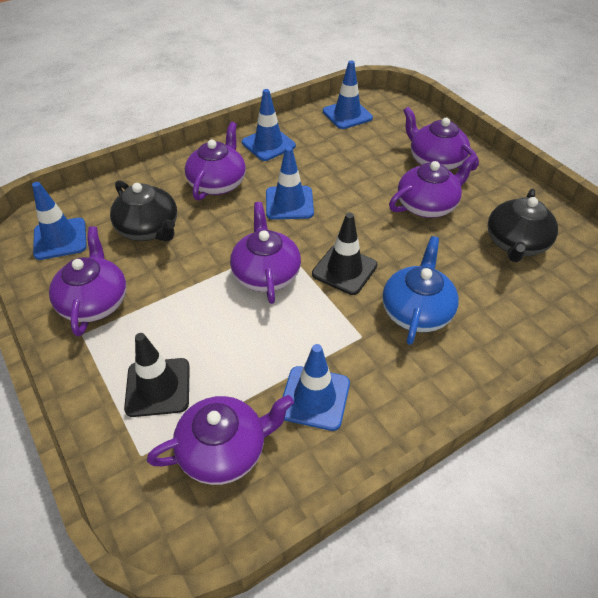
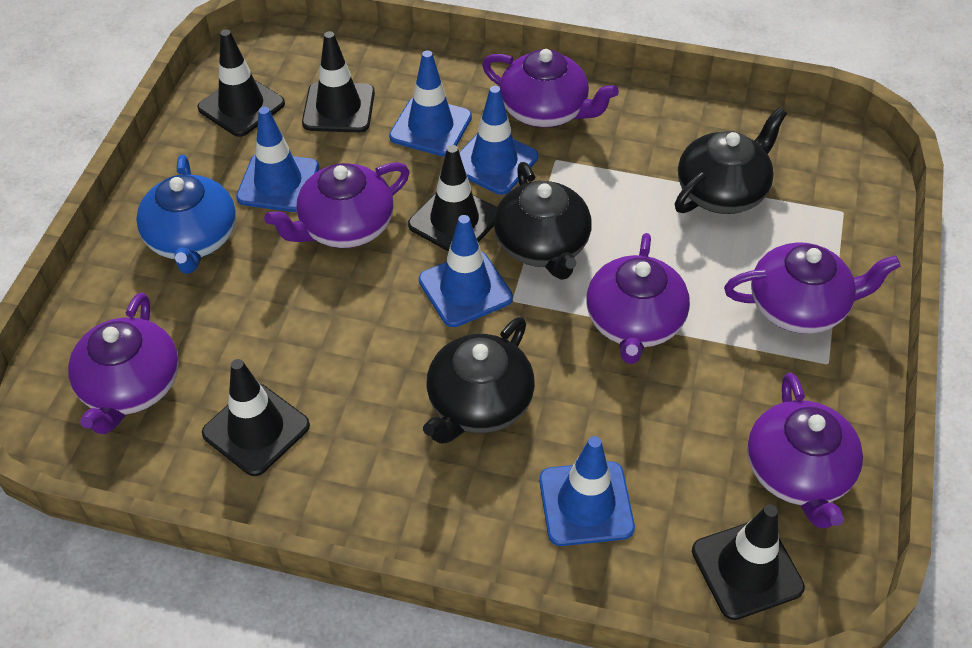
black teapot: [110,180,177,241] [488,189,558,262] = 2 -> [423,317,535,444] [494,162,592,280] [675,107,787,214] = 3
black traffic cone: [124,333,190,417] [312,212,378,295] = 2 -> [197,29,285,137] [202,359,310,476] [302,31,375,133] [408,145,497,252] [692,505,805,620] = 5

